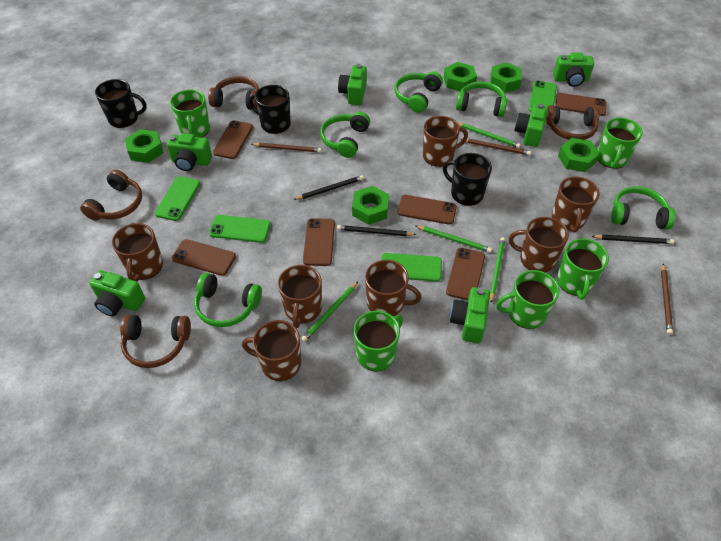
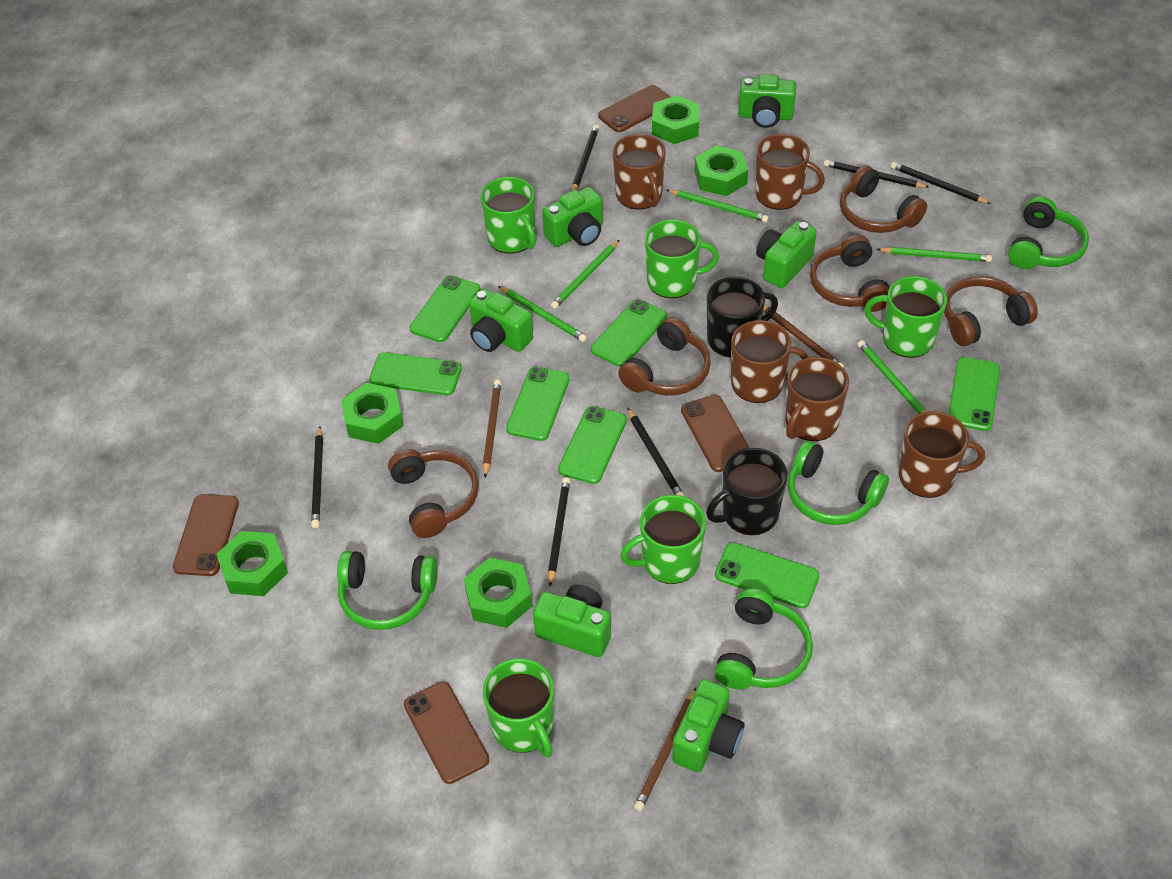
black mug: [95,79,147,128] [249,85,291,134] [443,153,492,206] = 3 -> [706,448,787,535] [707,277,778,358] = 2
black pencil: [293,175,364,200] [337,225,416,236] [591,234,674,244] = 3 -> [311,426,323,528] [548,477,570,586] [572,125,599,191] [628,408,685,497] [824,160,929,188] [891,162,991,204] = 6
brown headphones: [80,170,142,221] [120,315,191,368] [208,76,259,110] [546,105,600,140] = 4 -> [388,449,479,538] [618,317,711,396] [810,235,889,312] [840,165,927,233] [944,276,1038,346] = 5
brown mug: [112,223,163,282] [242,320,301,381] [278,265,322,328] [365,260,422,317] [423,116,468,167] [509,217,569,272] [552,177,599,233] = 7 -> [612,134,666,210] [731,320,809,403] [755,134,825,210] [786,357,849,441] [899,411,985,498] = 5
brown phone: [172,239,236,276] [213,120,253,159] [303,218,335,266] [398,195,457,224] [446,248,485,300] [555,93,607,116] = 6 -> [173,494,239,576] [404,682,489,784] [598,85,671,132] [681,395,749,472] = 4
green headphones: [194,273,262,327] [320,112,370,158] [394,71,443,113] [456,81,507,117] [611,186,676,230] = 5 -> [337,551,438,630] [714,588,813,690] [788,441,889,525] [1008,196,1089,269] = 4
green pencil: [301,282,358,342] [416,226,492,253] [457,122,521,148] [490,237,505,303] = 4 -> [498,286,587,342] [551,240,619,309] [667,189,769,222] [858,340,927,414] [877,247,992,262] = 5
green phone: [155,176,200,221] [209,215,271,243] [381,253,442,282] [528,80,557,112] = 4 -> [369,352,462,395] [410,275,481,342] [506,367,570,441] [558,406,627,484] [591,299,667,367] [715,542,820,608] [948,357,1000,431] = 7

